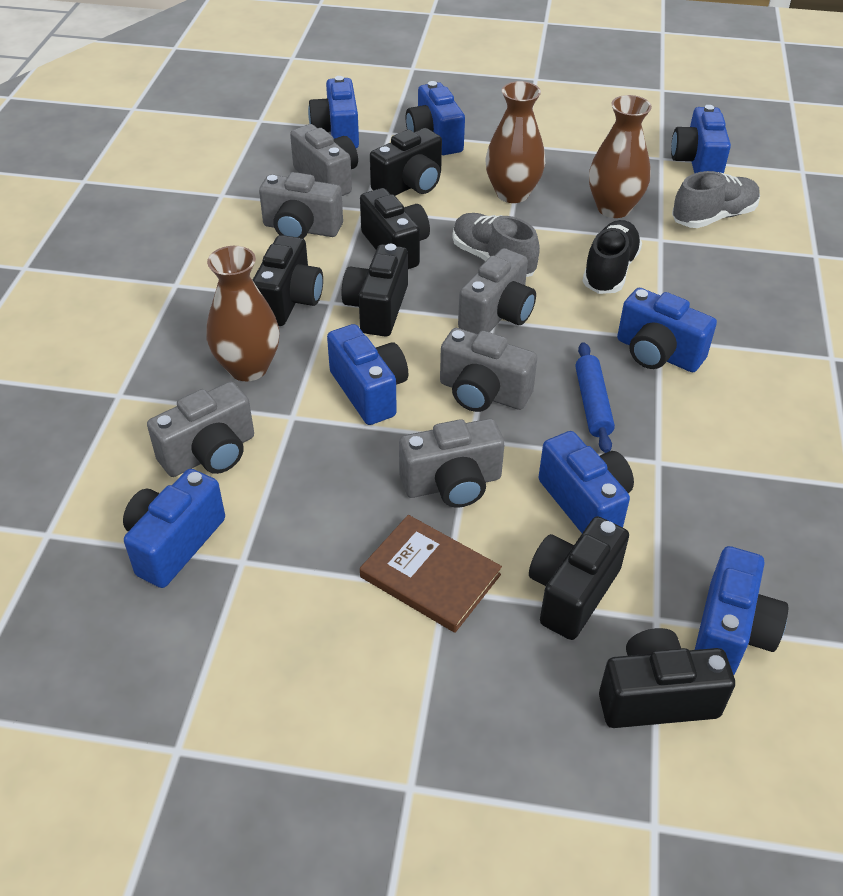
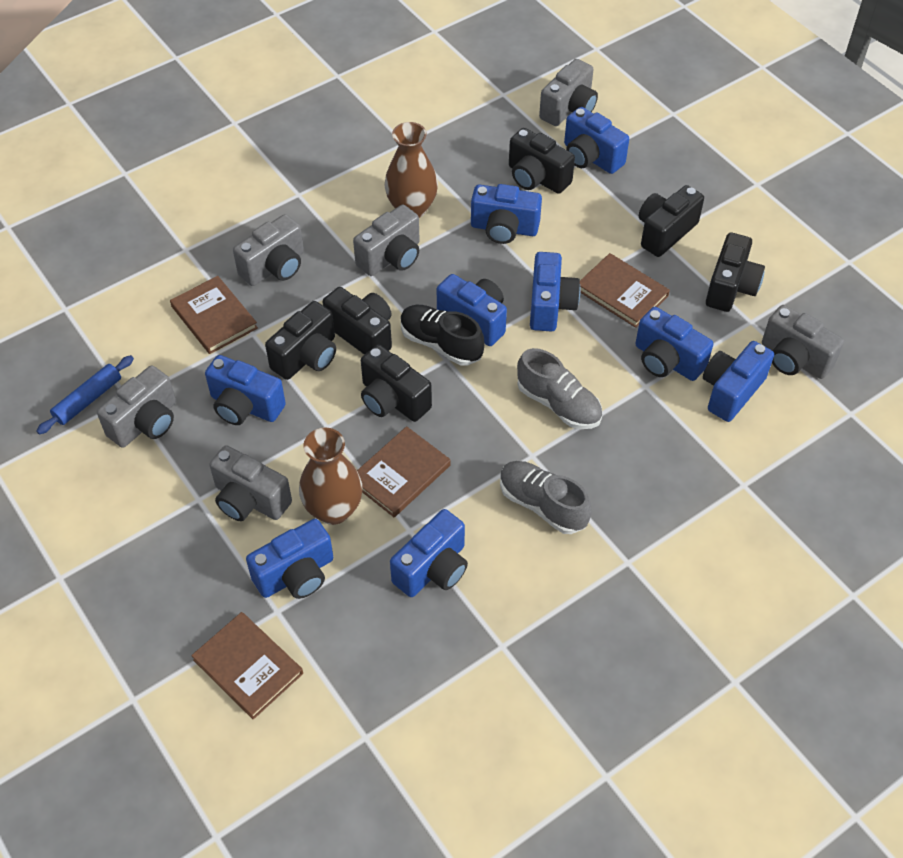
blue camera: [123,469,225,588] [308,76,359,148] [327,324,408,425] [406,81,465,155] [539,431,634,533] [617,288,717,372] [671,105,731,173] [695,546,788,675] = 8 -> [205,355,286,425] [246,519,333,599] [390,509,468,597] [437,274,507,346] [471,184,542,244] [530,252,581,332] [564,107,629,174] [635,307,713,381] [703,341,774,422] = 9
brown book: [360,515,502,633] = 1 -> [170,276,258,354] [191,612,303,719] [357,426,451,517] [580,253,670,328] = 4
brown vase: [207,246,279,381] [485,81,545,203] [589,95,652,218] = 3 -> [299,428,363,525] [385,122,438,218] = 2

